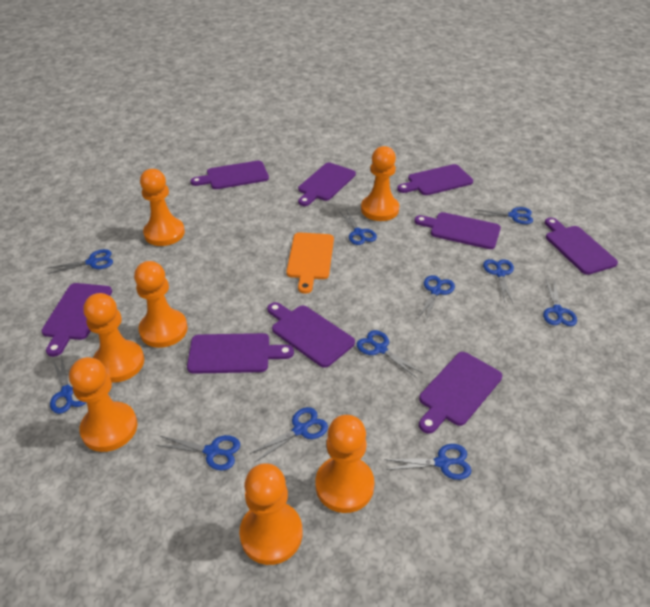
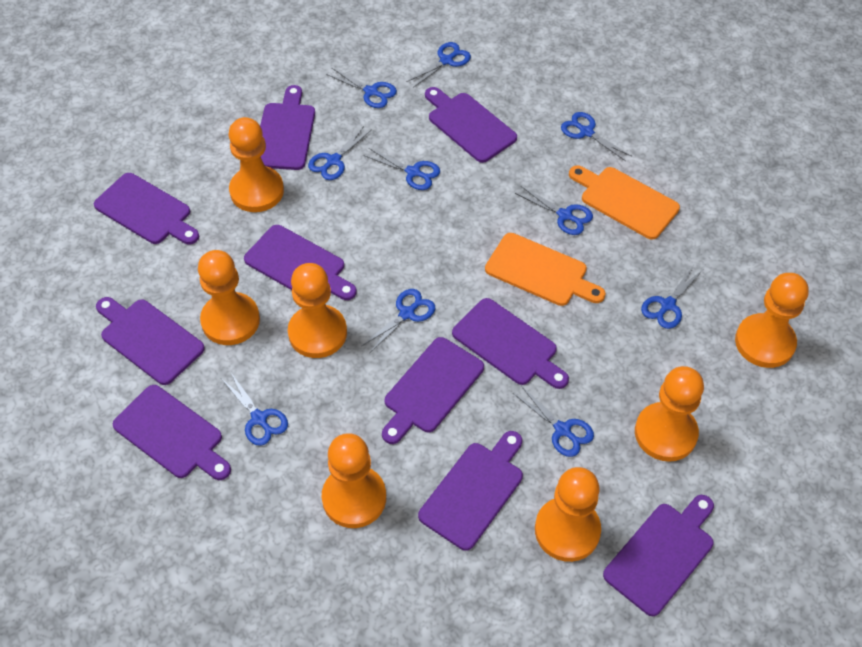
blue scissors: [47,249,113,274] [50,355,86,414] [156,435,240,471] [250,407,328,462] [339,210,377,245] [357,330,422,378] [384,444,471,480] [418,275,455,321] [474,207,533,224] [483,259,514,303] [543,279,577,326] = 11 -> [222,373,288,446] [308,126,372,180] [326,68,397,108] [362,289,435,353] [364,148,440,190] [407,42,471,88] [513,386,594,457] [515,186,593,235] [561,112,632,161] [641,265,703,329] = 10
orange cutting board: [286,233,334,294] = 1 -> [485,233,606,306] [569,165,680,240] = 2
purple cutting board: [41,283,112,357] [187,333,294,374] [191,161,269,189] [267,302,355,368] [298,163,356,206] [397,164,473,195] [414,212,501,249] [419,352,502,434] [545,218,618,275] = 9 -> [94,173,199,245] [96,297,205,385] [113,385,231,480] [244,225,357,300] [260,85,315,170] [382,337,484,444] [418,431,523,551] [425,87,517,163] [452,298,569,389] [603,495,714,616] = 10

